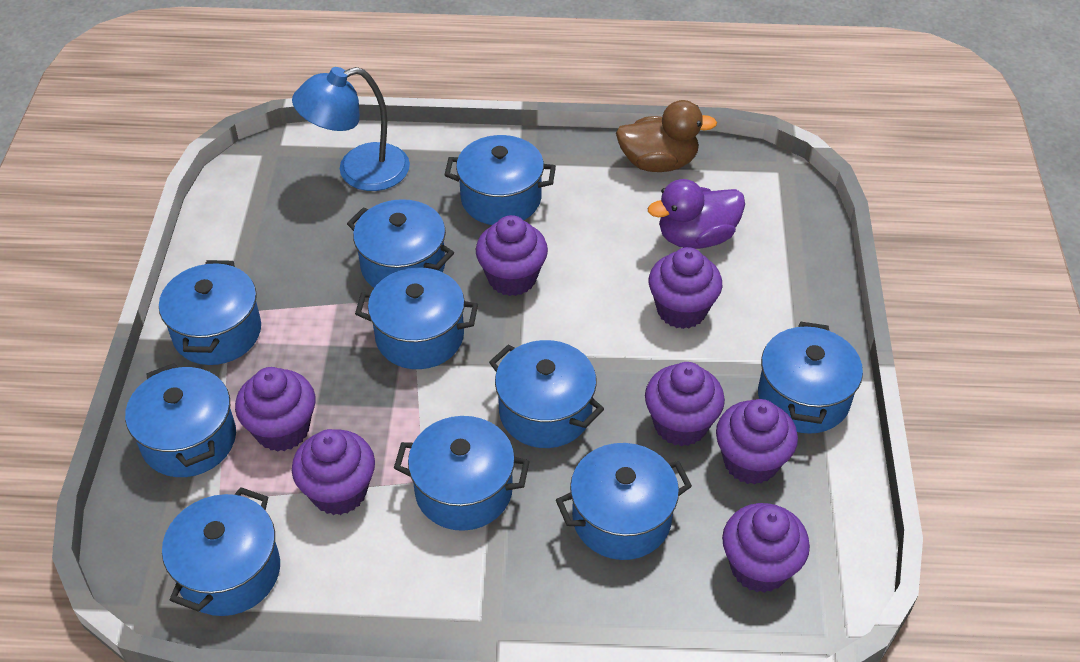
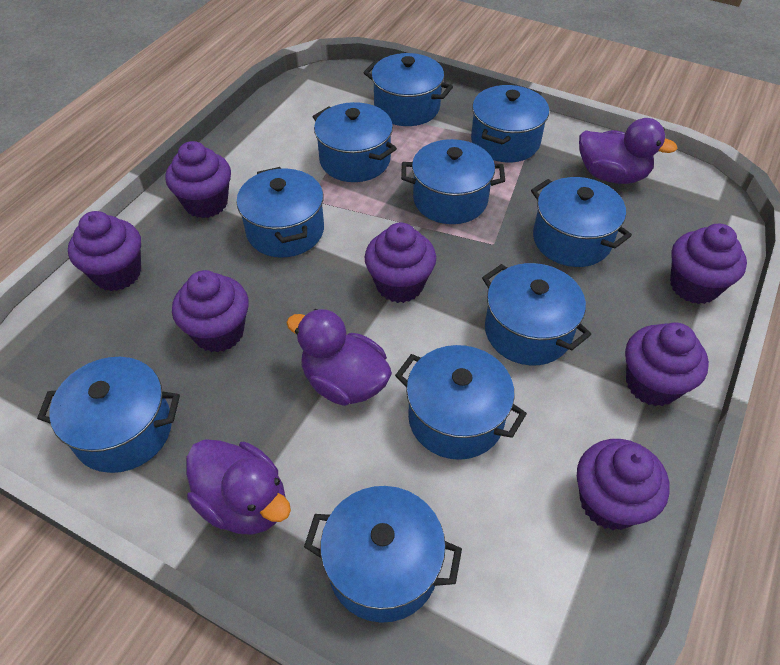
blue lamp: [292,67,410,191] = 1 -> none = 0
brown duck: [616,100,717,172] = 1 -> none = 0
purple duck: [648,179,745,249] = 1 -> [186,439,291,535] [286,309,392,406] [579,118,678,184] = 3

